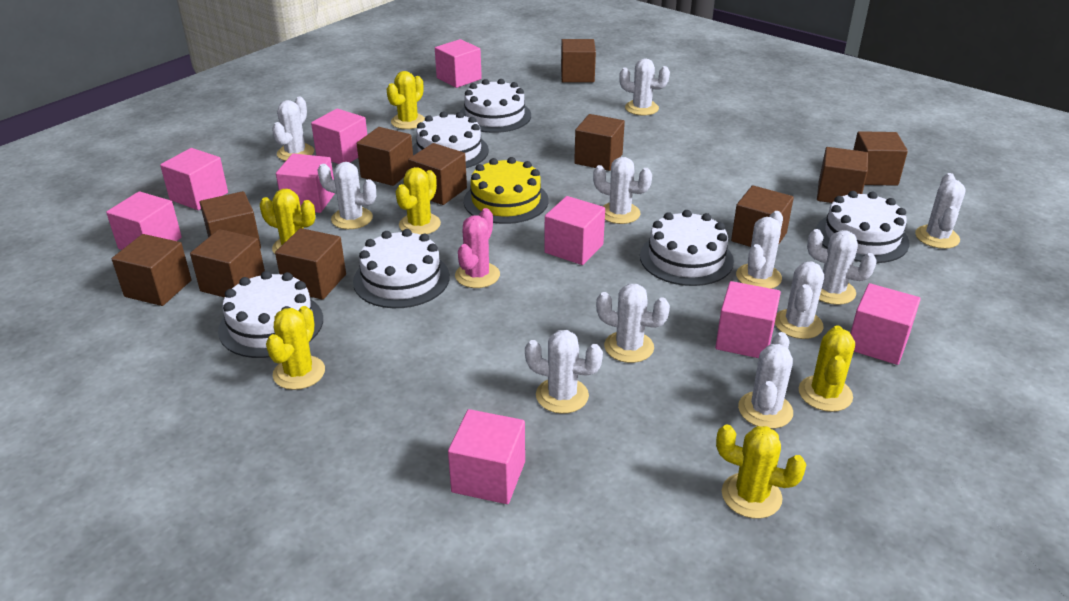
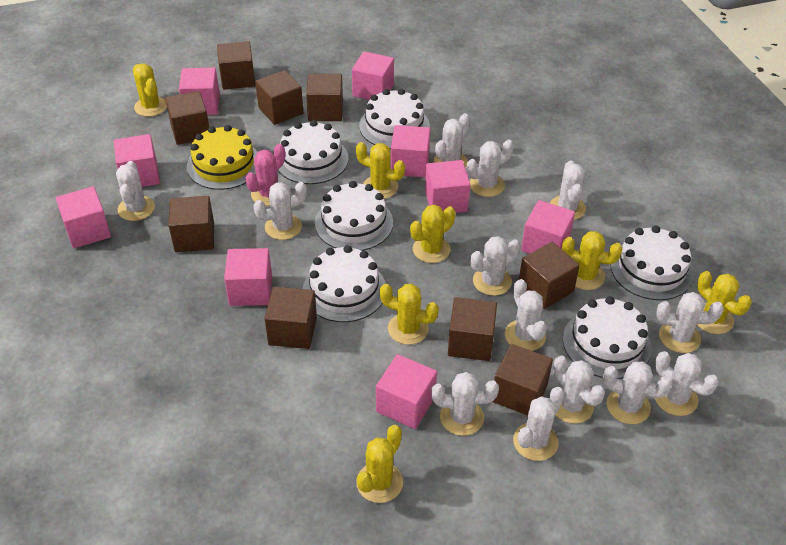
brown cube: [112,234,191,306] [190,229,265,298] [200,191,261,249] [275,228,346,300] [357,127,413,186] [408,143,467,205] [561,39,596,82] [574,114,625,171] [731,185,794,247] [817,147,868,203] [853,131,908,186] = 11 -> [165,91,209,145] [168,196,214,252] [217,41,255,90] [255,70,303,125] [264,287,317,349] [306,74,343,121] [448,297,497,361] [492,344,553,416] [519,242,580,309] = 9
white cactus: [272,97,314,161] [318,162,376,229] [525,330,603,414] [593,157,652,224] [596,284,670,363] [619,59,670,116] [736,211,783,289] [738,332,793,429] [775,261,824,339] [807,229,877,305] [915,173,966,249] = 11 -> [116,161,155,221] [253,182,307,240] [431,372,499,436] [434,113,470,169] [466,140,514,197] [471,236,520,296] [505,279,547,351] [513,387,565,461] [550,161,586,220] [553,356,605,424] [603,361,673,424] [655,351,719,416] [656,292,724,353] = 13
yellow cactus: [260,189,315,254] [266,306,325,390] [386,71,425,129] [396,167,441,235] [716,425,807,519] [799,325,855,412] = 6 -> [133,64,167,117] [356,142,405,199] [356,425,403,503] [379,284,439,345] [410,205,455,263] [562,231,622,290] [697,271,752,334] = 7

